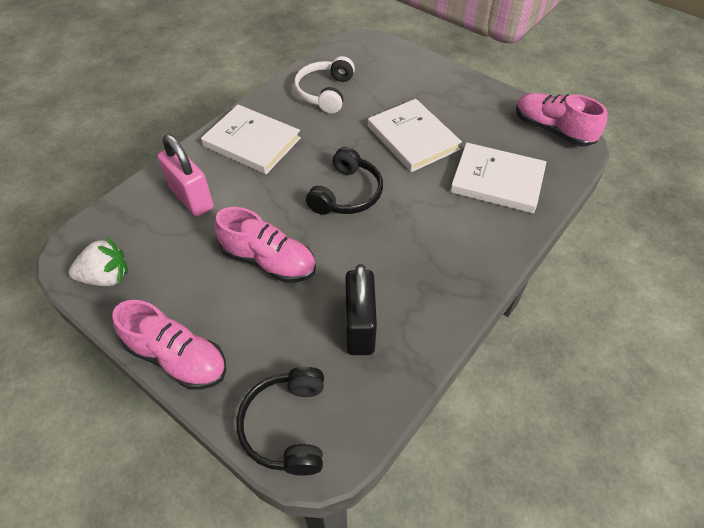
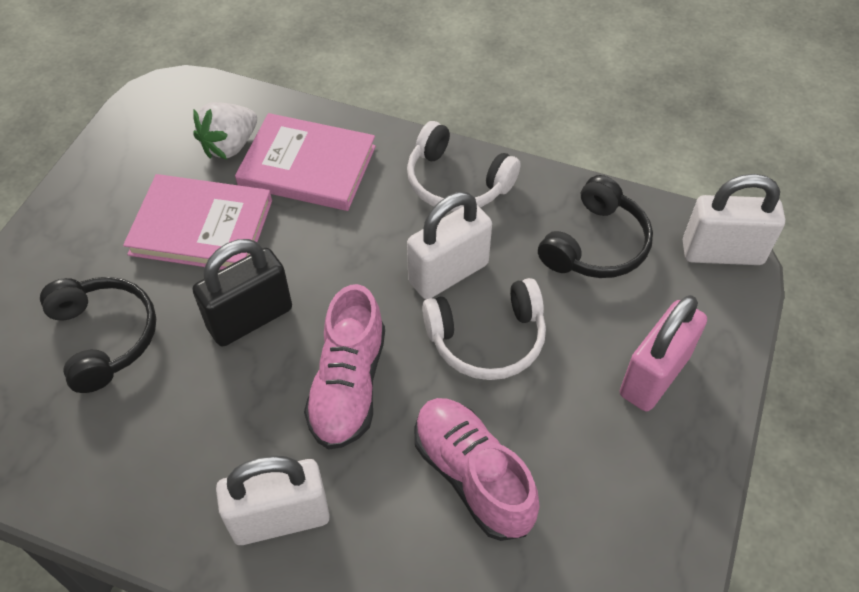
pink book: none = 0 -> [123,174,272,270] [235,113,376,211] = 2
pink shoe: [112,300,226,390] [215,207,316,283] [516,93,608,147] = 3 -> [304,284,385,450] [414,398,540,541] = 2
white book: [201,105,301,174] [368,99,462,172] [450,143,547,213] = 3 -> none = 0
white headphones: [294,56,355,114] = 1 -> [407,121,521,211] [422,278,546,380] = 2
white padlock: none = 0 -> [216,456,330,545] [407,192,492,299] [683,174,785,265] = 3

